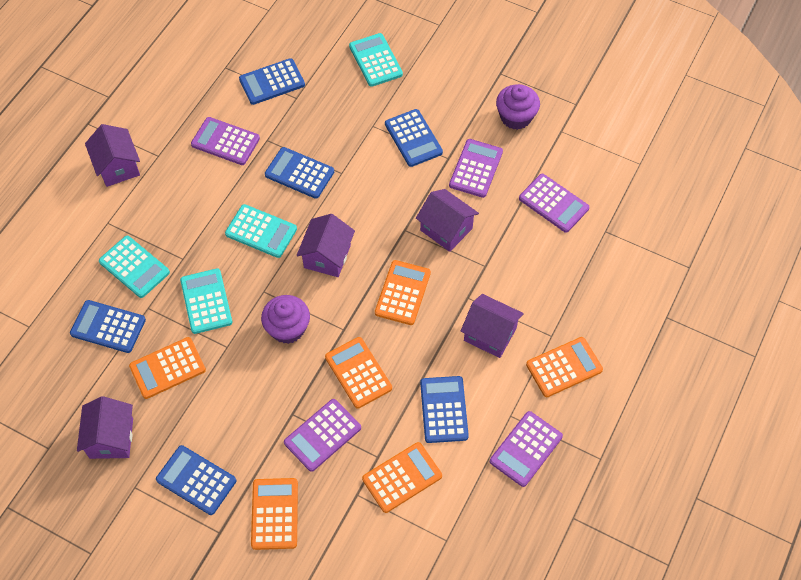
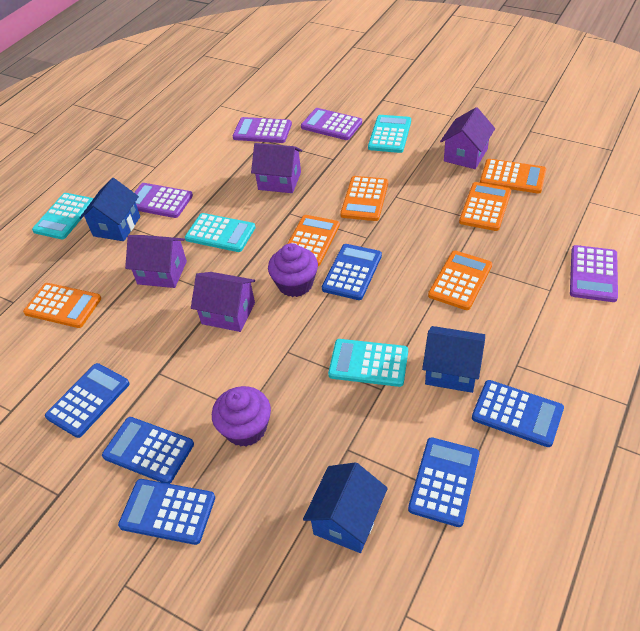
blue house: none = 0 -> [80,178,140,241] [303,462,388,553] [422,326,485,393] = 3
purple calculator: [191,117,260,165] [284,399,361,472] [449,139,503,198] [490,411,563,487] [519,174,590,233] = 5 -> [134,183,193,218] [233,117,292,143] [301,108,362,140] [570,245,618,302] = 4
purple house: [77,396,133,459] [85,124,140,187] [297,214,355,277] [416,189,479,252] [461,294,524,358] = 5 -> [125,235,187,288] [191,272,255,332] [251,143,302,193] [440,107,495,169] = 4

